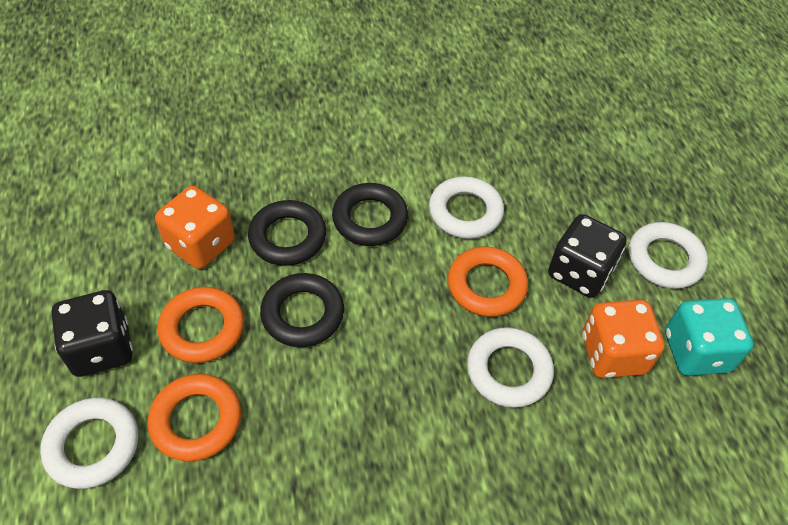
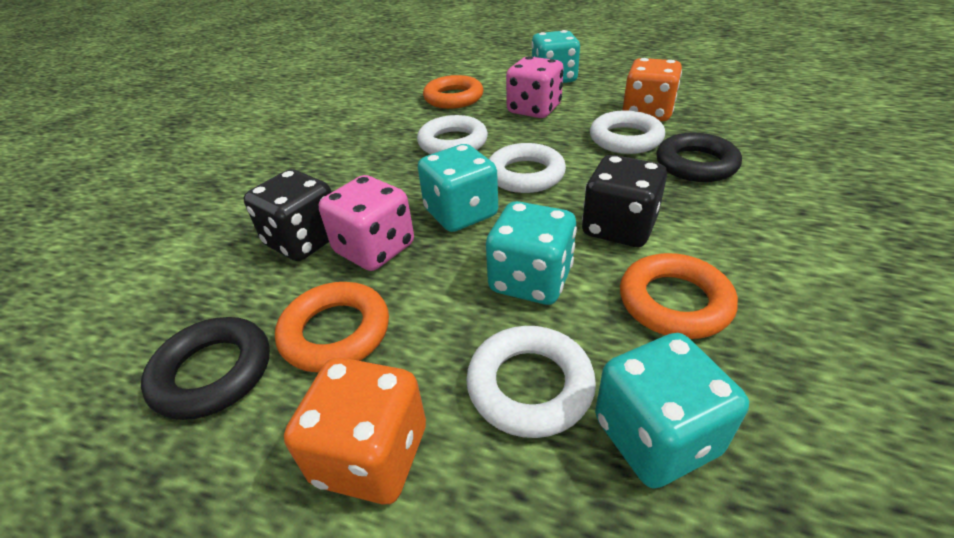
black ring: [248,200,326,266] [260,273,344,347] [332,183,408,246] = 3 -> [141,317,270,420] [656,132,742,182] = 2
pink dice: none = 0 -> [319,175,414,271] [506,56,564,118] = 2
turquoise dice: [665,298,753,376] = 1 -> [418,144,498,232] [486,201,577,305] [532,30,580,83] [595,333,749,489] = 4

